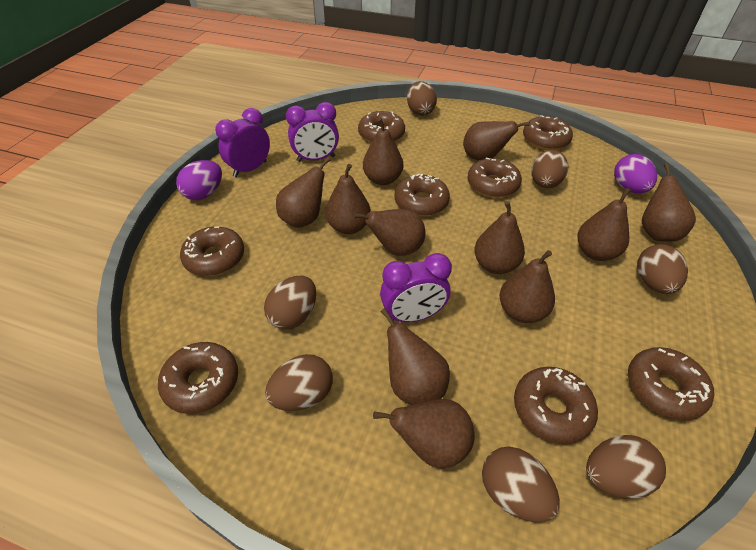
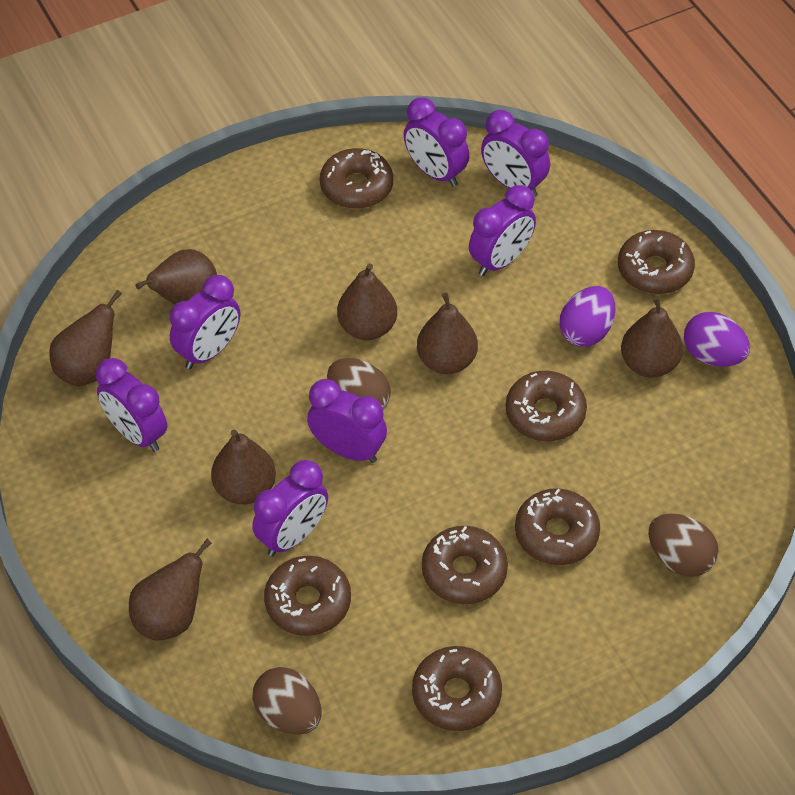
brown donut: [158,342,238,414] [180,226,244,276] [358,111,405,143] [394,174,450,216] [467,158,522,198] [514,367,598,444] [523,115,573,150] [628,347,714,421] = 8 -> [264,556,351,636] [320,148,393,209] [412,646,502,731] [422,526,508,604] [506,371,587,441] [515,488,600,565] [618,230,695,294] = 7
brown egg: [264,276,316,330] [265,354,333,411] [407,81,437,116] [482,447,560,522] [531,150,568,188] [586,435,666,499] [637,244,688,294] = 7 -> [252,667,321,735] [327,358,391,410] [648,514,719,577] = 3
brown pear: [276,157,330,228] [325,164,371,234] [354,209,426,256] [363,118,403,185] [373,399,475,469] [380,308,450,405] [463,121,529,161] [474,201,525,274] [500,250,555,323] [578,188,631,261] [642,163,696,242] = 11 -> [49,290,122,386] [129,539,212,640] [135,249,217,305] [211,430,276,505] [337,263,397,340] [417,292,478,374] [621,296,683,377] = 7
purple clock: [215,108,270,177] [286,102,339,162] [380,253,452,322] = 3 -> [96,358,167,452] [170,275,240,369] [252,460,328,556] [307,379,387,463] [404,97,469,187] [469,185,536,276] [481,110,550,197] = 7

